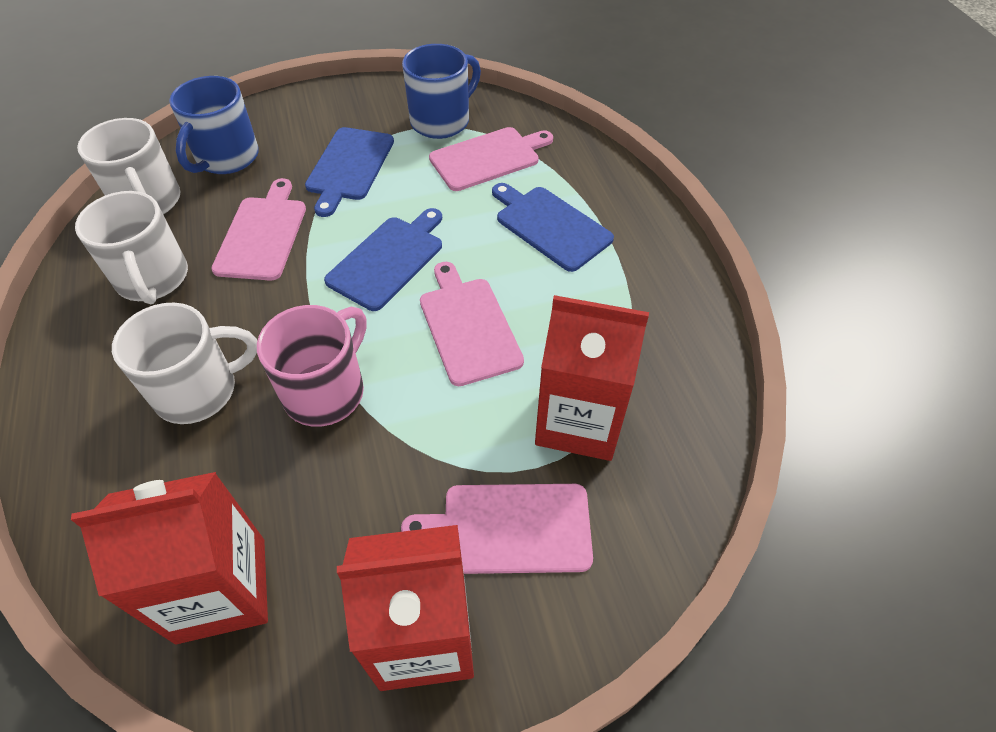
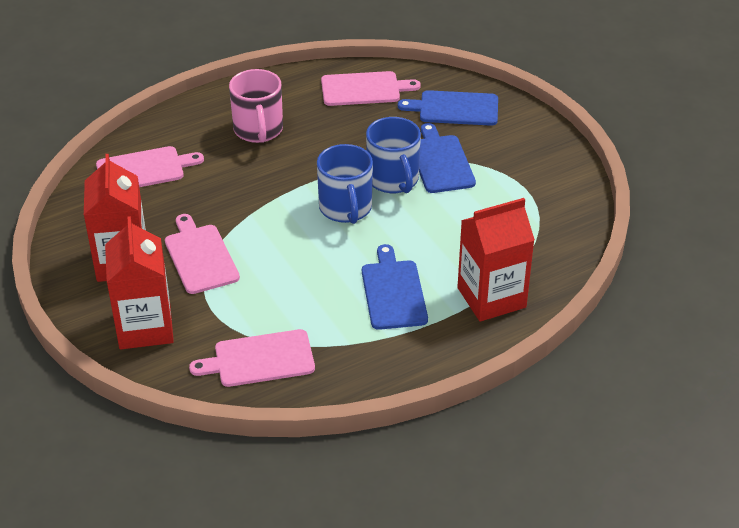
white mug: [75,191,188,304] [77,118,181,214] [112,303,257,424] = 3 -> none = 0

